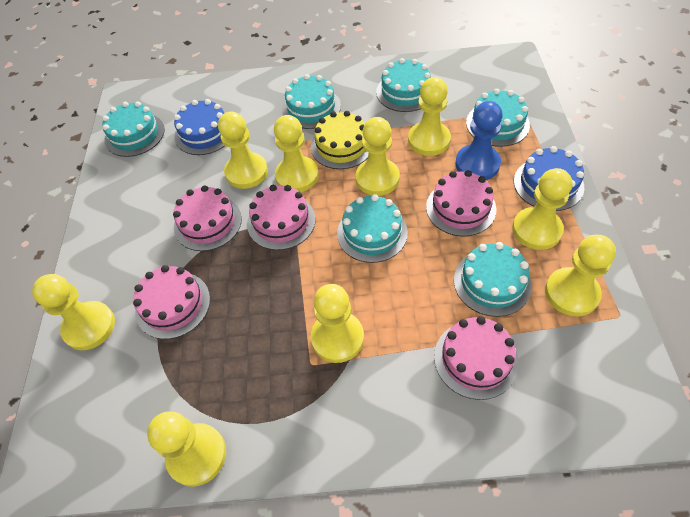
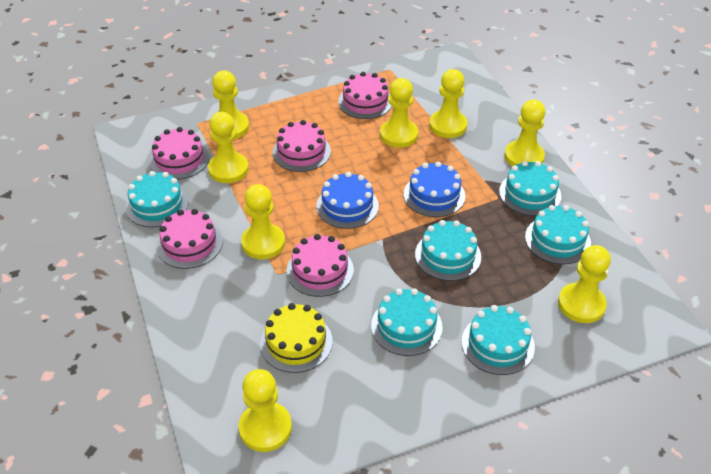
blue pawn: [455,101,503,180] = 1 -> none = 0
yellow pawn: [32,274,115,350] [147,411,226,487] [218,112,268,189] [274,115,319,192] [311,284,364,363] [355,117,400,196] [408,77,451,156] [512,168,572,250] [545,235,616,316] = 9 -> [208,112,249,183] [212,71,249,139] [238,369,292,452] [241,184,285,259] [380,78,418,148] [429,69,468,138] [504,100,545,166] [558,245,611,323] = 8

